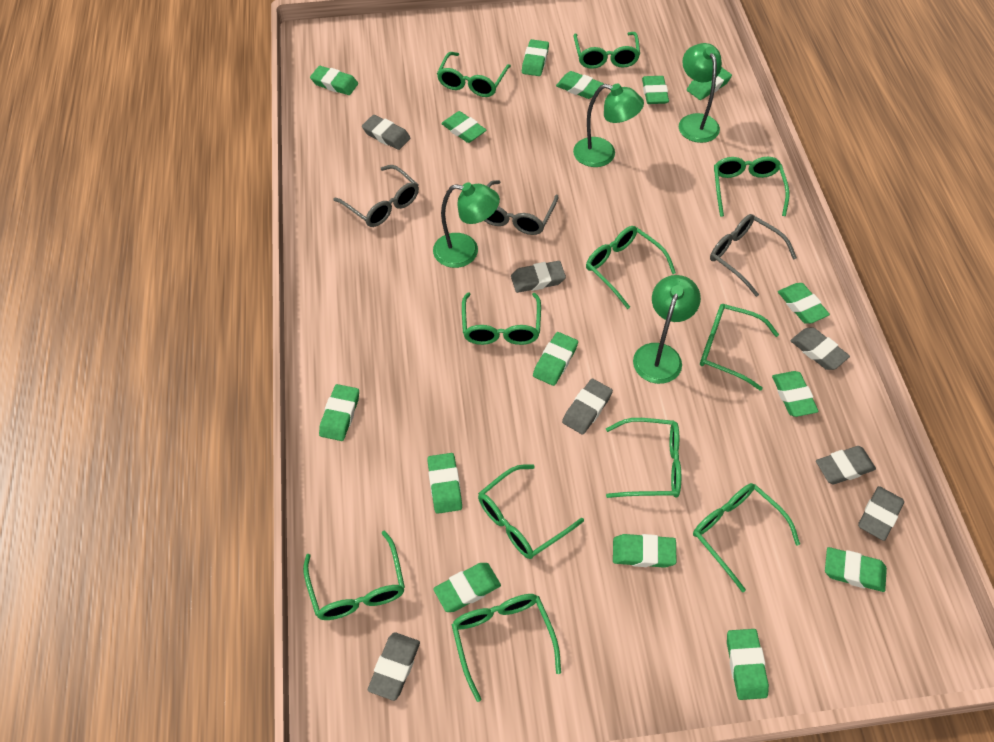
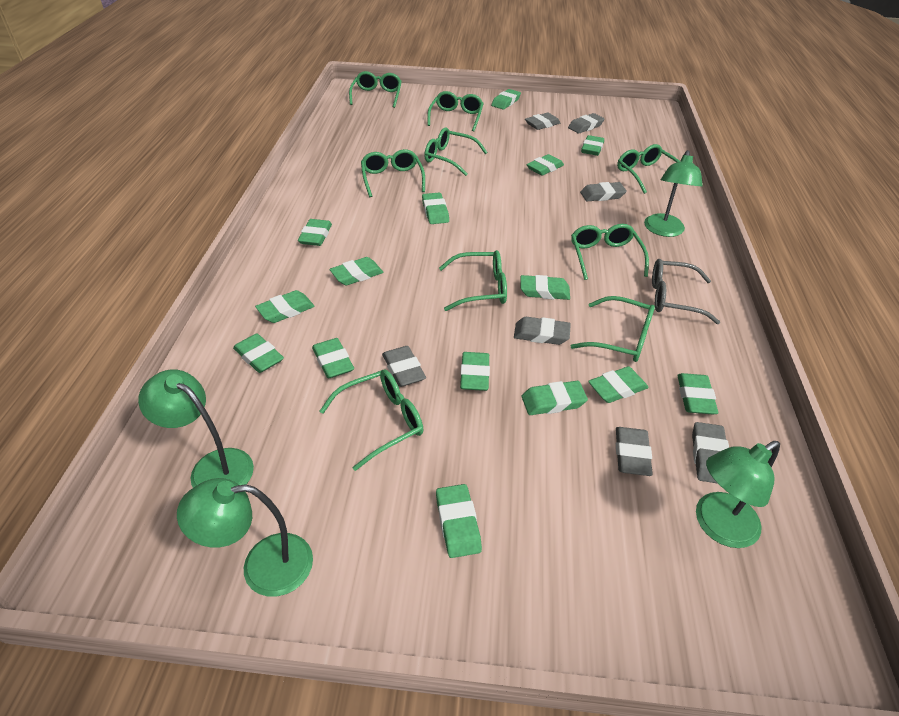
green glasses: [303,530,405,620] [437,52,511,97] [451,594,561,702] [462,293,541,345] [478,464,584,559] [573,32,640,69] [586,226,676,309] [606,418,681,498] [693,483,800,592] [700,304,779,391] [714,157,789,217] = 11 -> [320,370,423,471] [349,71,402,108] [361,149,425,197] [424,127,487,176] [427,91,484,131] [439,250,507,311] [571,224,649,280] [571,296,655,362] [617,144,680,194] = 9
grey glasses: [333,165,419,227] [484,180,558,235] [710,214,797,297] = 3 -> [652,259,720,324] = 1

